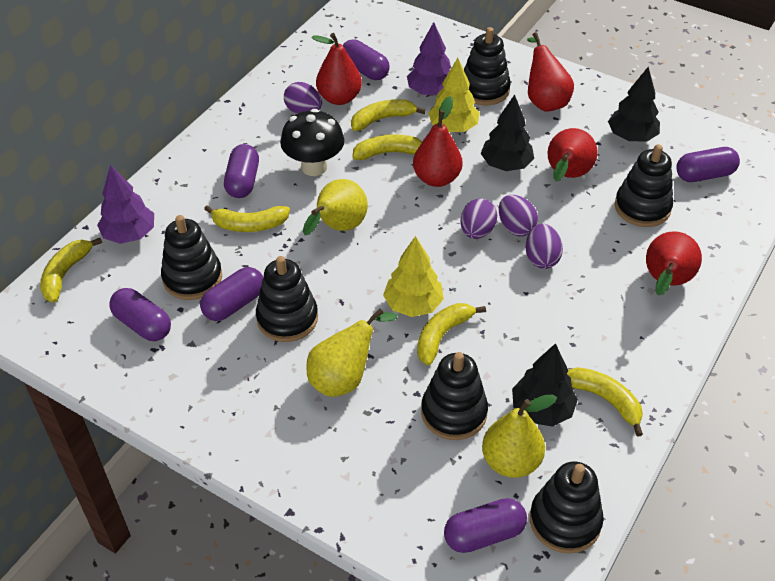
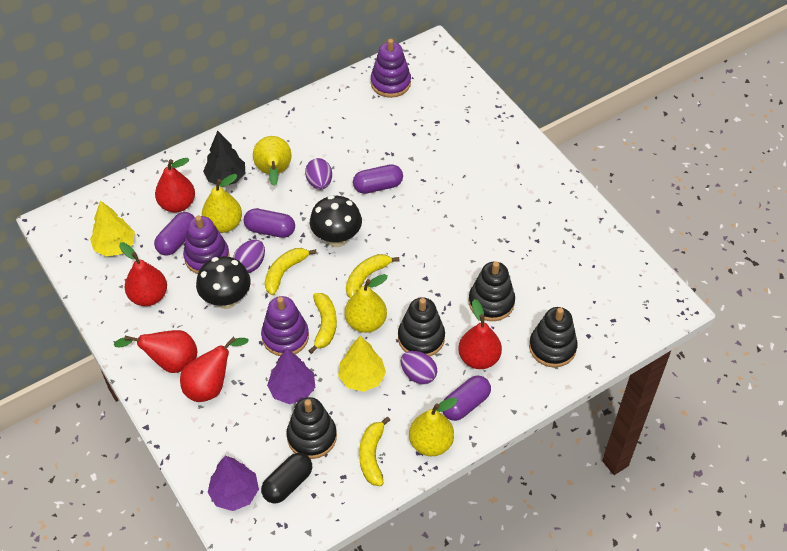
black capsule: none = 0 -> [261,453,312,503] = 1
black mushroom: [280,109,344,176] = 1 -> [196,256,251,309] [310,195,362,247] = 2
black stacking toy: [161,215,222,300] [256,256,318,342] [421,352,488,440] [464,27,511,105] [530,461,604,554] [615,144,673,227] = 6 -> [286,397,337,459] [398,297,445,356] [469,261,515,321] [529,307,578,367] = 4
black tree: [481,95,534,171] [512,343,578,427] [608,67,660,141] = 3 -> [203,131,245,185] = 1
purple capsule: [109,288,171,341] [200,267,263,321] [224,144,259,198] [343,40,389,80] [444,498,527,553] [677,147,740,182] = 6 -> [154,212,195,256] [244,208,295,238] [353,164,403,194] [442,375,491,421] = 4
purple egg: [284,82,322,114] [460,198,497,239] [499,195,538,236] [525,224,563,269] = 4 -> [233,240,265,273] [305,158,332,190] [401,351,437,385] = 3
purple stacking toy: none = 0 -> [183,215,230,274] [261,296,309,356] [371,39,411,98] = 3
yellow banana: [40,238,102,303] [204,205,290,232] [351,99,426,131] [352,134,422,160] [417,303,486,366] [567,367,643,437] = 6 -> [265,248,317,295] [308,293,337,354] [346,254,400,298] [359,417,390,486] = 4
yellow pear: [303,179,368,235] [306,308,398,397] [482,394,557,478] = 3 -> [202,174,242,233] [253,136,291,186] [345,274,388,333] [409,398,458,456] = 4

